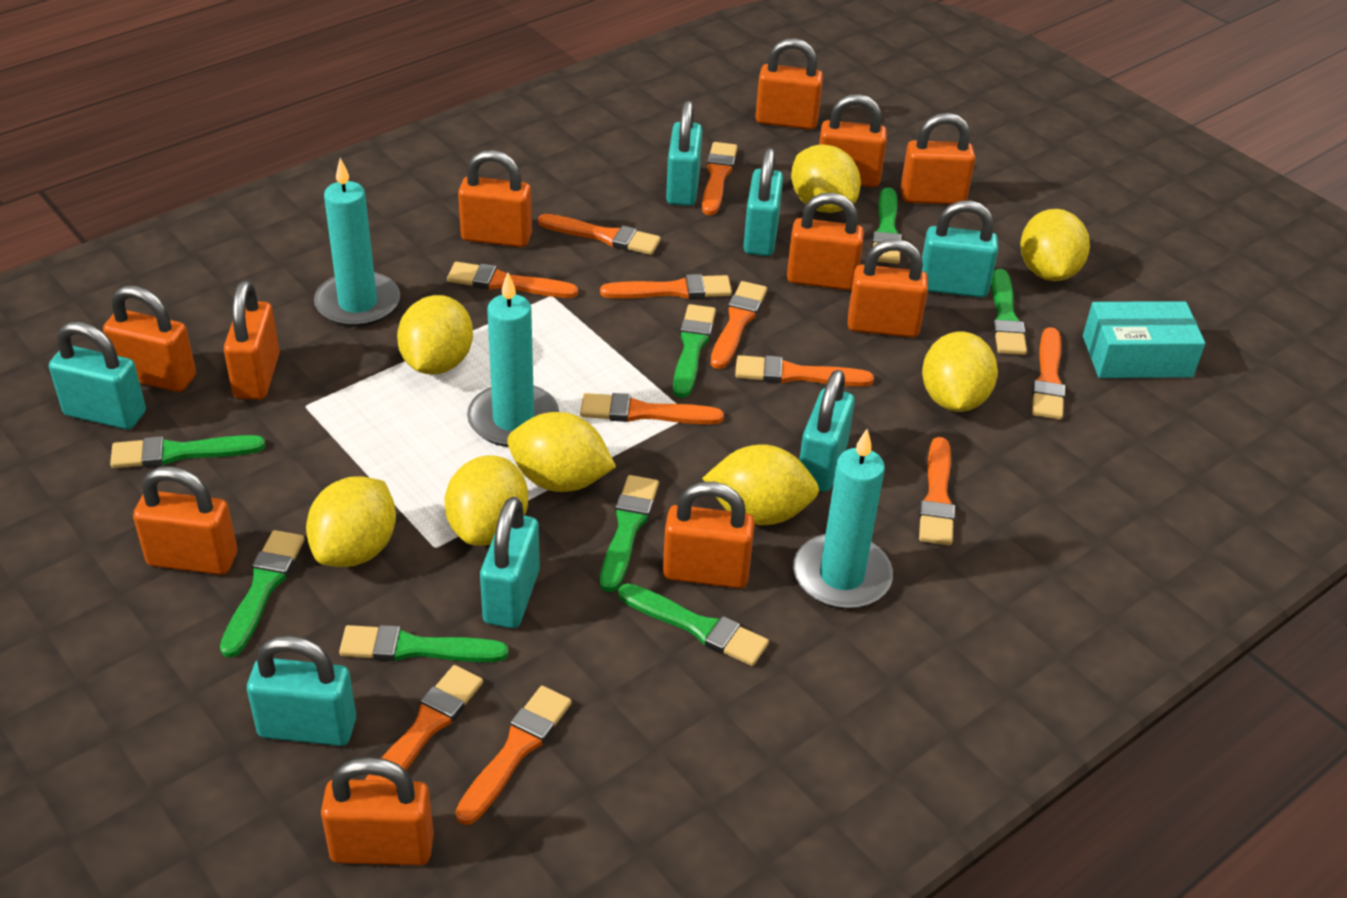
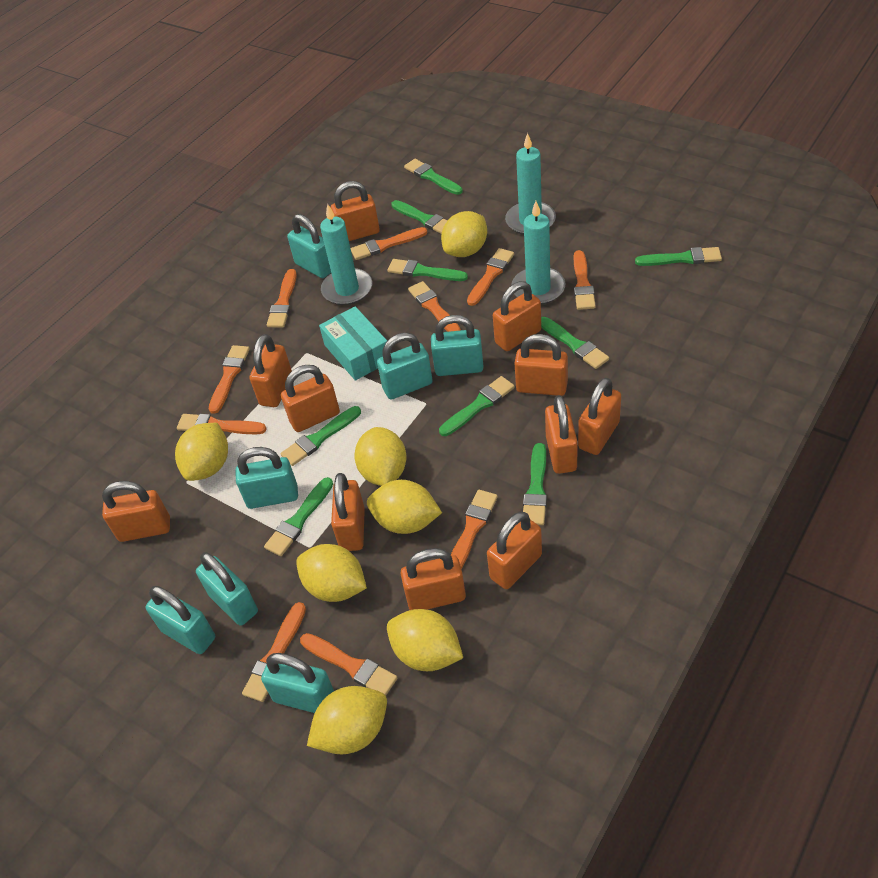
green brush: [110,435,265,468] [220,530,304,658] [339,625,509,662] [600,475,659,592] [618,583,769,666] [673,304,716,398] [872,187,902,264] [991,269,1027,355] = 8 -> [264,477,333,556] [281,406,361,466] [387,259,468,281] [391,200,447,234] [404,159,463,195] [439,376,515,436] [523,443,547,525] [541,317,609,369] [635,247,722,266] = 9
orange brush: [365,665,483,781] [447,262,578,298] [455,686,572,825] [538,214,661,255] [580,393,724,424] [600,274,732,299] [702,142,737,215] [710,281,767,369] [735,355,874,387] [919,437,955,545] [1032,327,1065,420] = 11 -> [177,414,267,434] [209,345,250,414] [242,602,306,702] [267,269,297,327] [300,633,397,696] [351,227,427,260] [408,281,461,332] [451,490,498,569] [467,248,514,306] [574,250,596,310] = 10
yellow lemon: [306,476,396,567] [397,295,473,375] [445,455,528,546] [507,412,616,492] [702,444,819,525] [791,144,861,213] [922,332,998,412] [1020,209,1090,281] = 8 -> [175,423,228,481] [296,544,367,602] [307,686,387,754] [354,427,407,486] [367,480,442,534] [387,609,463,671] [441,211,487,257] = 7

